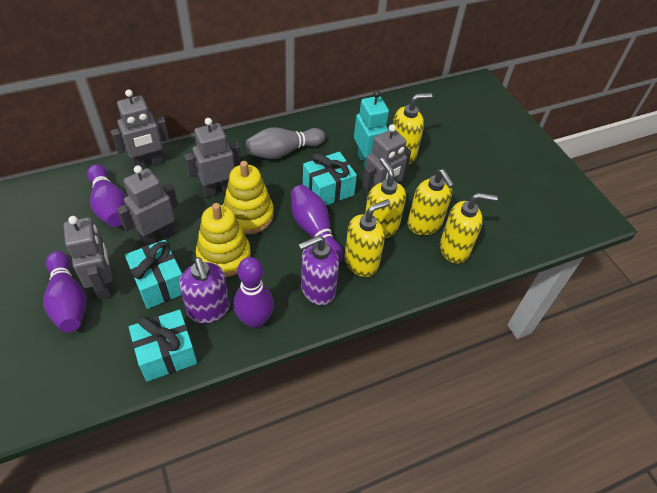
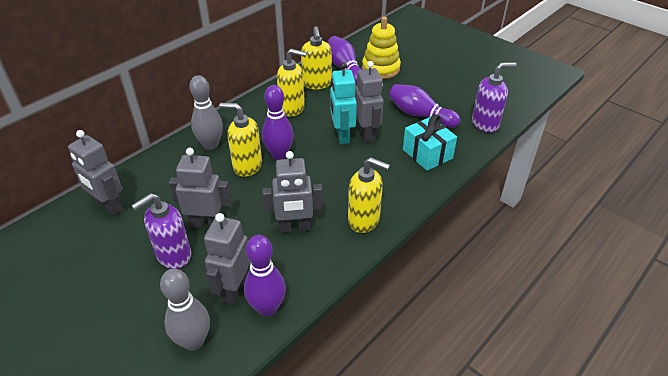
grey bowling pin: [246,127,325,159] = 1 -> [160,269,210,351] [189,75,223,150] = 2
turquoise gift: [125,240,182,309] [129,310,197,381] [303,152,357,205] = 3 -> [403,114,457,171] = 1
yellow soap dispenser: [344,199,391,277] [365,158,406,238] [393,93,432,164] [407,169,454,235] [440,193,498,264] = 5 -> [220,103,262,177] [277,49,307,117] [301,26,332,89] [348,157,390,233] = 4
yellow stacking toy: [196,203,251,277] [223,161,274,234] = 2 -> [362,17,401,79] = 1

